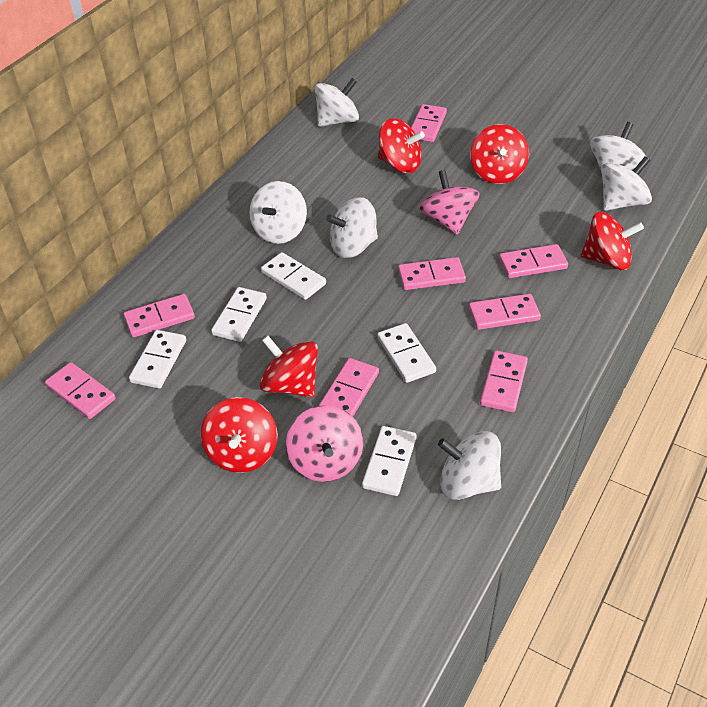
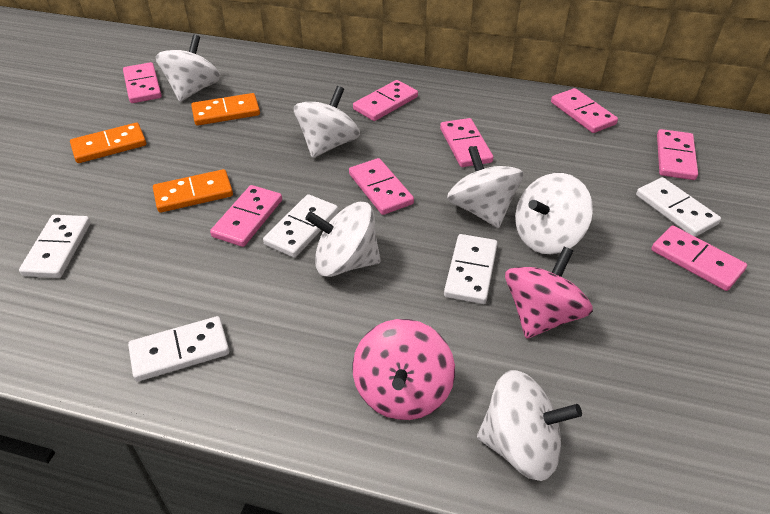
orange domino: none = 0 -> [70,123,146,163] [153,169,233,213] [191,93,260,126] = 3
red spinning top: [201,397,278,473] [260,336,318,397] [378,118,425,173] [470,124,529,184] [581,212,644,270] = 5 -> none = 0

